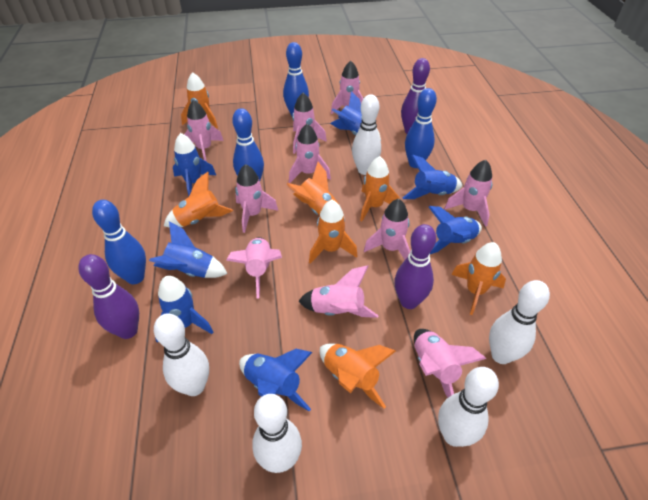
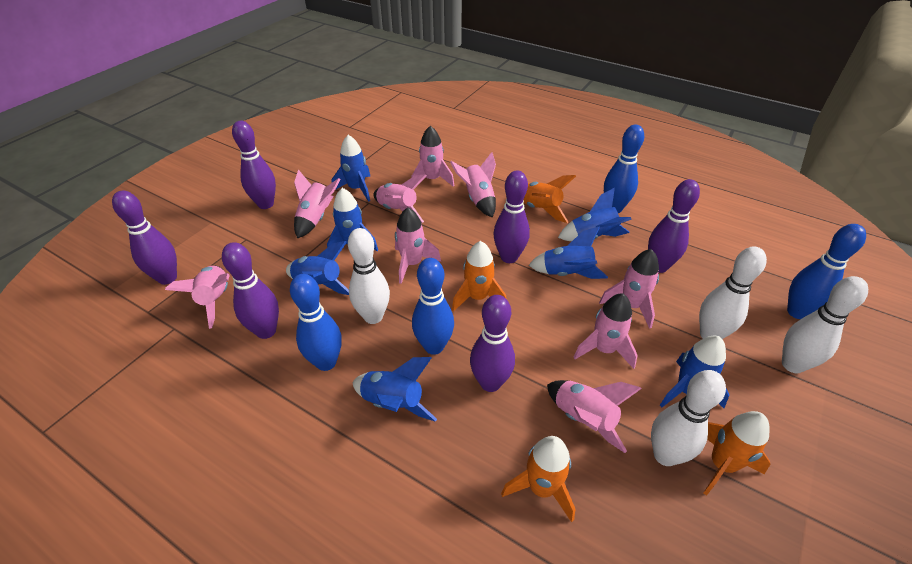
orange rocket: [164,172,233,228] [181,72,218,129] [286,162,344,215] [309,200,357,264] [320,343,396,409] [360,156,400,221] [451,242,506,315] = 7 -> [452,241,506,312] [501,436,575,522] [523,175,576,223] [704,411,770,496] = 4
pink rocket: [184,100,224,162] [226,237,282,298] [235,164,278,233] [289,124,331,183] [292,93,327,154] [298,265,379,318] [331,61,364,114] [364,199,411,260] [414,329,486,398] [444,160,492,227] = 10 -> [165,266,230,329] [294,169,341,238] [373,174,427,223] [395,207,441,284] [411,126,454,187] [450,152,496,217] [547,380,642,453] [573,293,638,369] [599,249,659,329] = 9
purple bowling pin: [78,254,139,339] [394,224,436,309] [401,58,430,134] = 3 -> [112,190,177,285] [222,242,279,339] [232,121,276,209] [470,295,515,392] [493,170,530,263] [648,179,700,273] = 6
white bowling pin: [154,313,209,396] [252,394,302,473] [352,94,381,175] [438,367,499,447] [489,280,550,364] = 5 -> [348,228,390,324] [651,370,726,466] [699,247,767,339] [782,276,868,373] = 4

